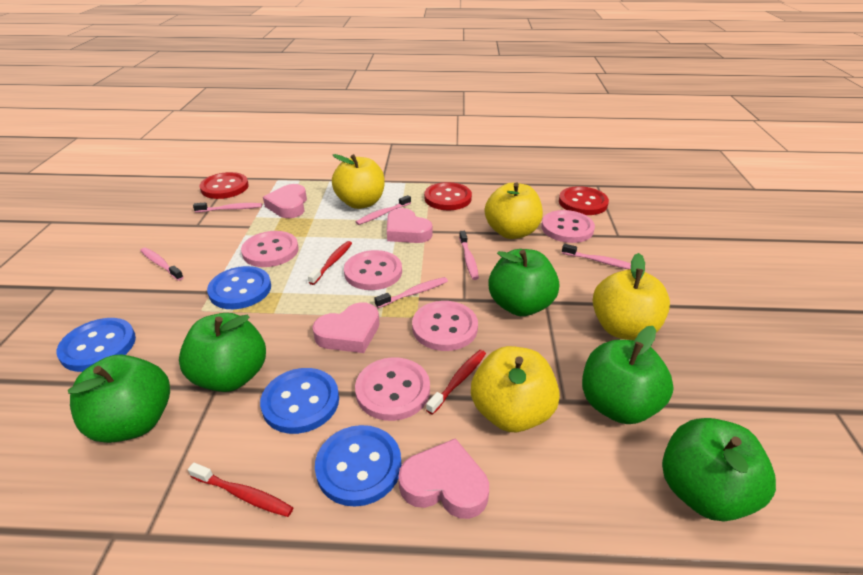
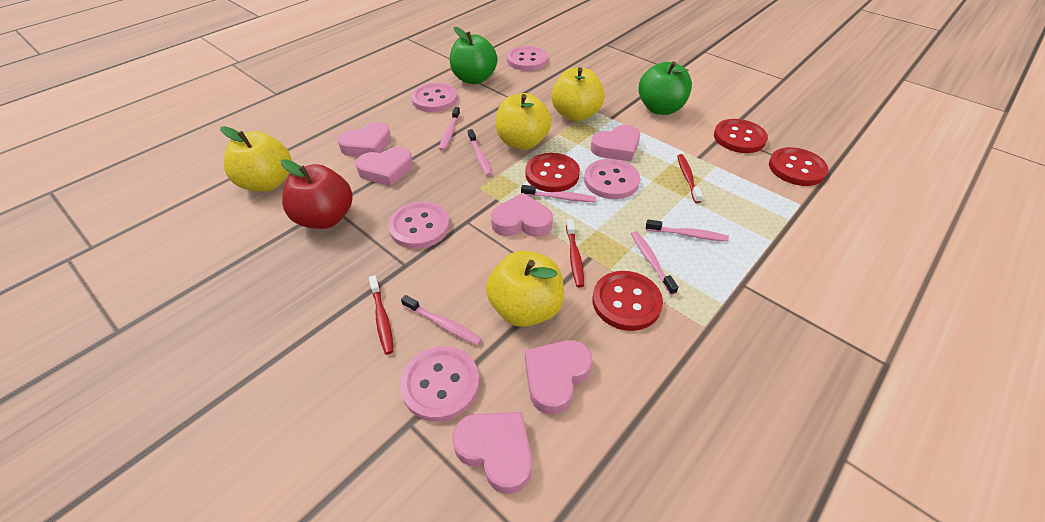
blue button: [56,318,136,372] [207,266,271,309] [260,368,339,434] [315,425,402,507] = 4 -> none = 0
green apple: [68,354,170,443] [179,313,266,392] [488,249,559,316] [582,326,674,424] [662,418,776,521] = 5 -> [450,27,498,84] [638,61,692,115] = 2
pink heart: [263,184,307,218] [312,302,379,353] [387,208,432,243] [398,438,489,519] = 4 -> [337,122,391,157] [355,147,413,186] [452,412,532,494] [491,193,553,237] [525,340,593,415] [591,125,640,161] = 6
red apple: none = 0 -> [281,159,353,229] = 1
red button: [200,172,249,199] [424,182,472,210] [559,186,609,215] = 3 -> [525,153,580,192] [592,271,663,331] [714,119,768,153] [769,147,828,186] = 4

